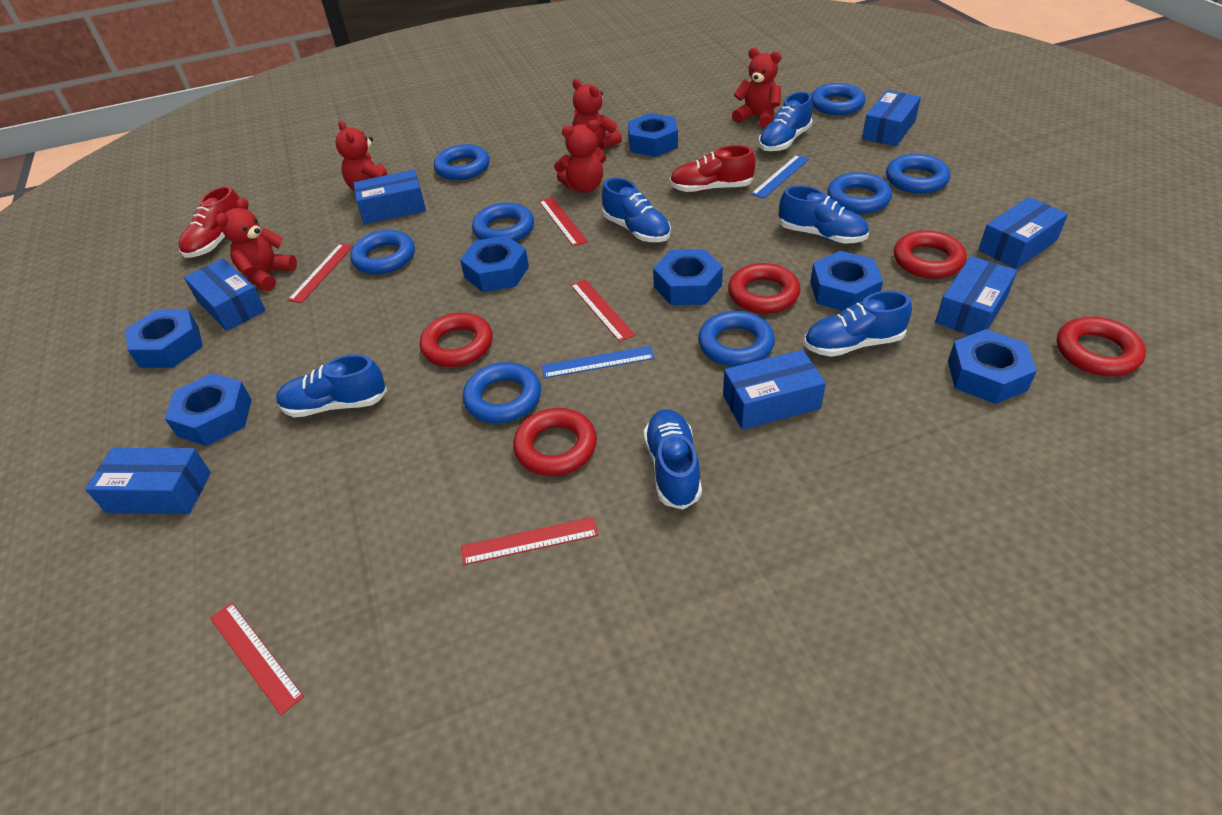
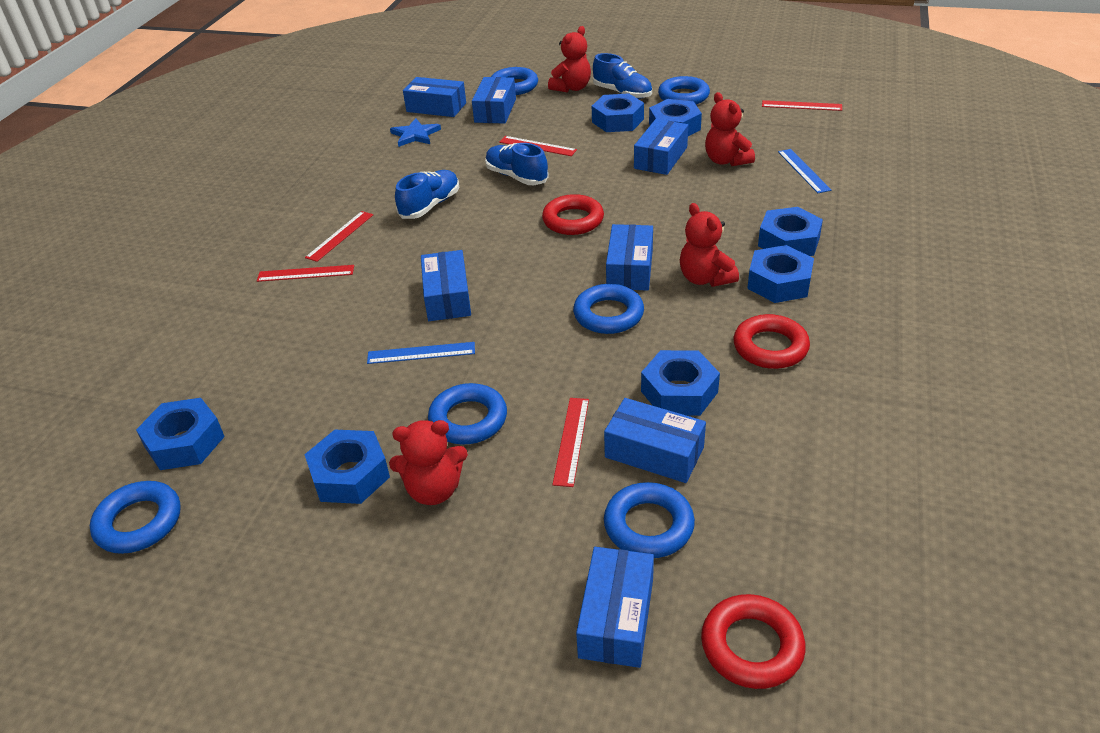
blue ring: [350,230,415,274] [434,144,490,180] [463,362,541,423] [472,203,534,242] [698,311,775,367] [811,83,866,115] [827,172,892,214] [886,154,950,194] = 8 -> [90,481,180,554] [428,383,507,445] [491,67,538,95] [573,284,644,334] [604,482,695,558] [658,76,710,105] = 6
blue shoe: [276,354,387,418] [602,178,671,242] [644,409,702,510] [758,92,813,152] [779,186,869,244] [804,291,912,357] = 6 -> [395,170,459,219] [485,143,549,185] [593,53,652,99] = 3
blue star: none = 0 -> [390,118,441,147] = 1
red ring: [420,313,493,367] [513,408,597,476] [728,263,800,314] [894,230,967,278] [1057,317,1146,376] = 5 -> [542,194,604,235] [701,594,806,689] [733,314,810,369] = 3
red shoe: [178,186,240,258] [670,145,756,192] = 2 -> none = 0
red teddy bear: [216,198,297,291] [336,121,387,191] [554,120,606,193] [573,79,622,149] [732,48,781,128] = 5 -> [389,420,468,505] [548,26,591,92] [680,203,739,287] [705,92,755,166] = 4

